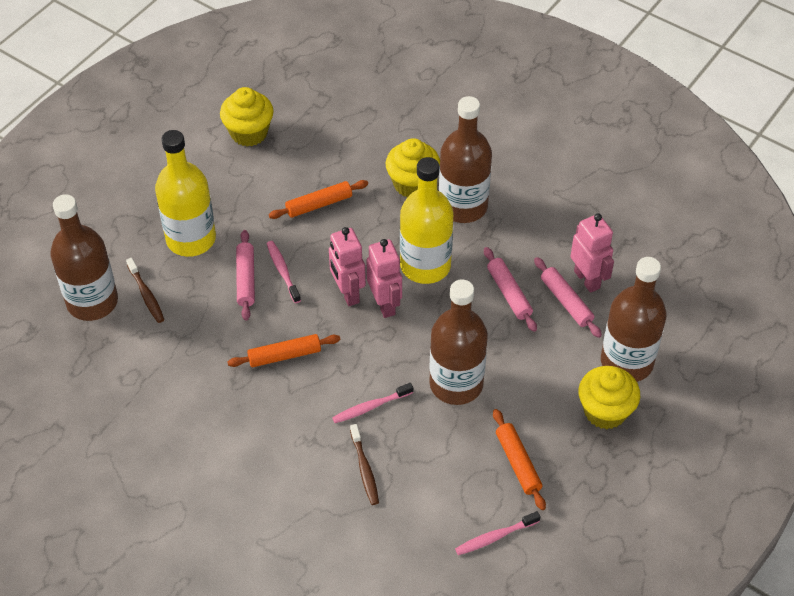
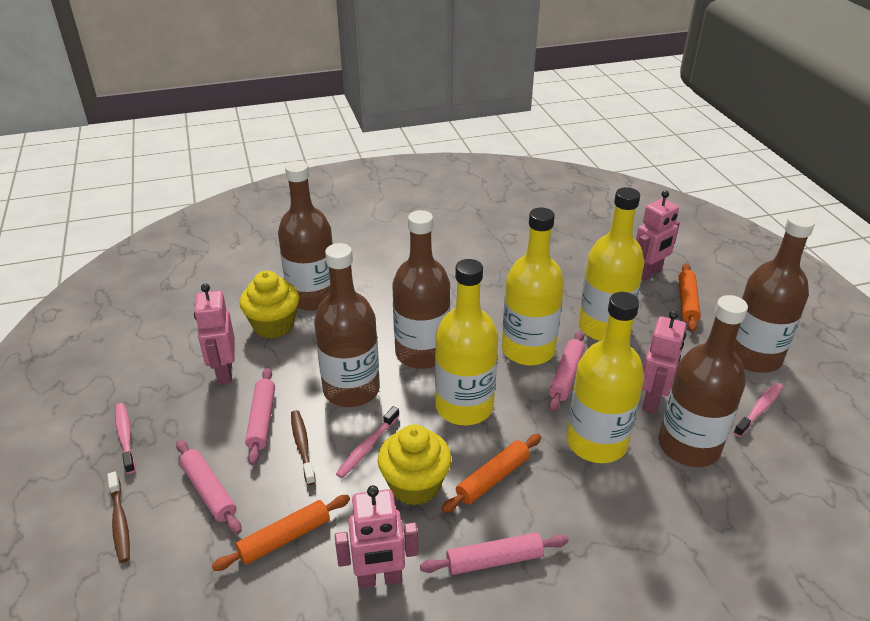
brown bottle: [50,194,118,321] [429,279,488,405] [439,96,492,223] [601,257,667,382] = 4 -> [278,161,333,311] [314,243,380,407] [392,210,450,369] [658,295,748,467] [734,214,815,373] = 5
pink robot: [329,227,366,306] [366,239,402,318] [571,213,614,293] = 3 -> [194,283,235,385] [335,485,418,588] [636,190,680,281] [642,311,686,414] = 4
pink rolling pin: [236,230,255,321] [484,247,537,332] [534,257,602,338] = 3 -> [176,440,241,534] [245,368,275,465] [420,533,568,575] [549,331,585,412] = 4
yellow bottle: [155,130,216,257] [400,157,454,284] = 2 -> [435,259,498,425] [502,207,564,365] [567,292,644,463] [578,187,645,341] = 4
yellow cupcake: [220,87,274,147] [385,138,440,198] [578,366,640,429] = 3 -> [240,271,299,338] [378,424,451,505] = 2

